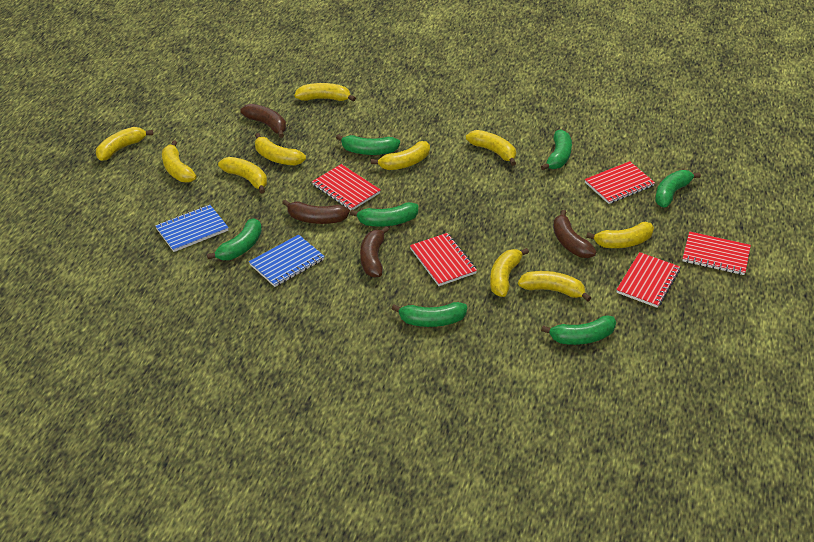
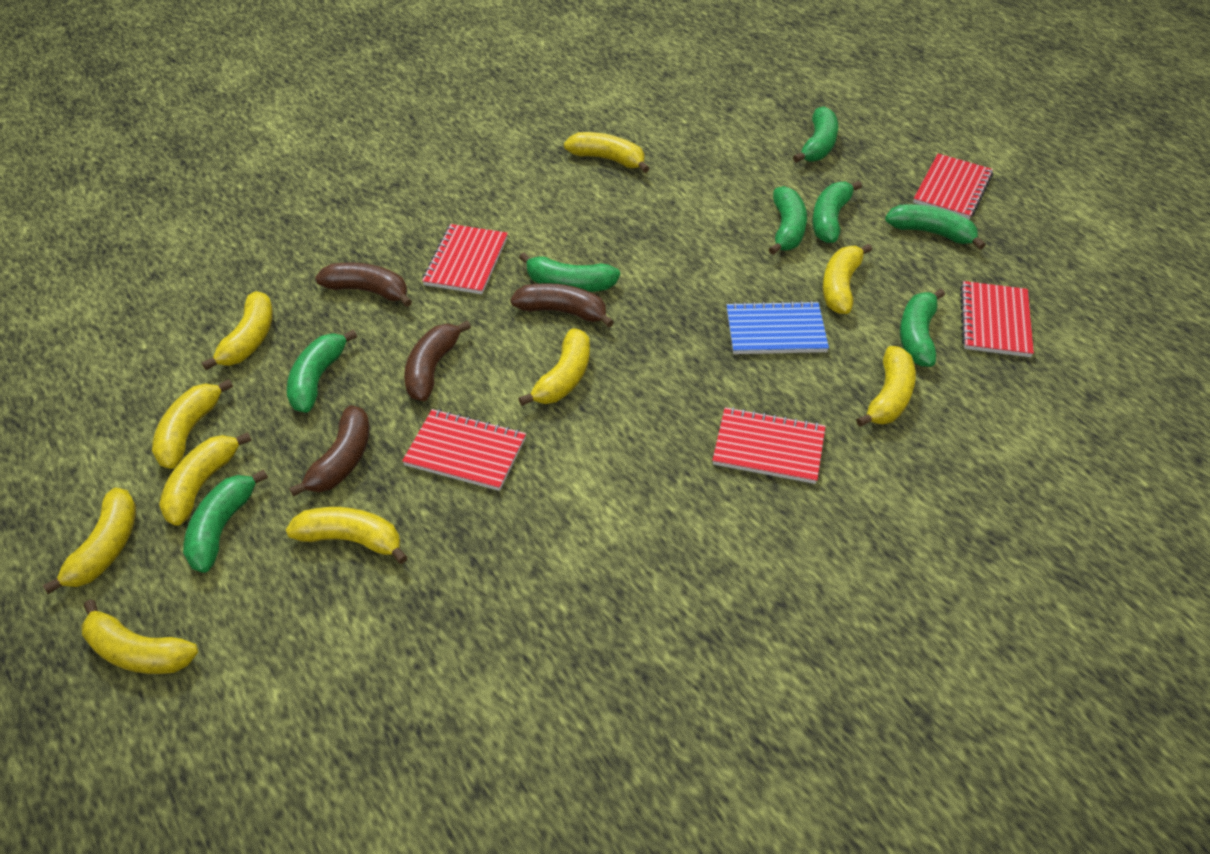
blue notebook: [155,205,229,252] [249,235,325,287] = 2 -> [727,301,829,354] = 1
green banana: [207,218,262,260] [336,134,400,155] [350,202,418,227] [392,302,467,327] [541,129,572,170] [541,315,616,345] [655,170,701,207] = 7 -> [183,470,268,573] [287,330,357,413] [519,252,620,292] [769,186,807,255] [793,106,838,163] [812,181,862,243] [885,204,986,250] [900,289,945,367] = 8

